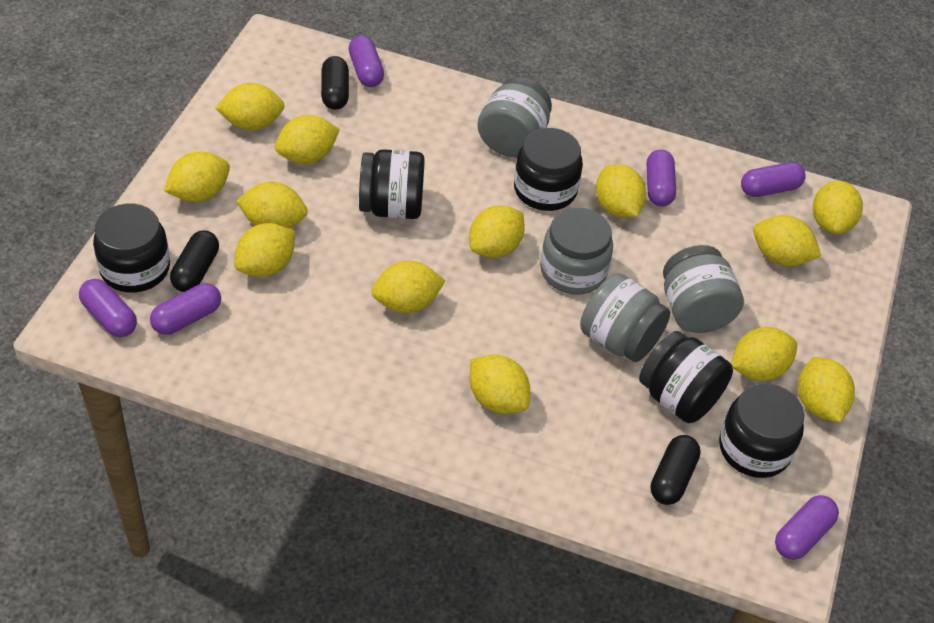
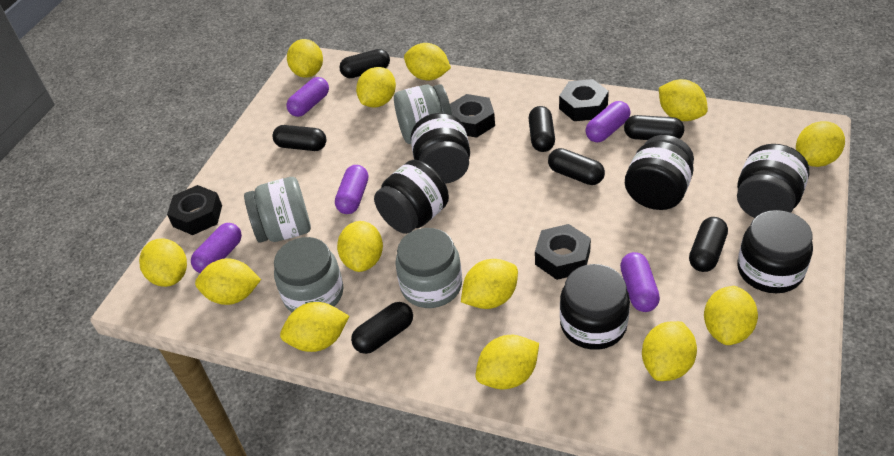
black capsule: [170,230,219,292] [321,56,349,110] [650,435,701,505] = 3 -> [273,125,326,151] [339,49,390,78] [351,302,413,354] [529,106,555,152] [548,148,605,185] [624,115,684,140] [689,217,728,272] = 7
black jar: [93,204,170,293] [359,149,425,219] [514,128,583,211] [639,331,733,423] [719,383,804,478] = 5 -> [374,160,449,234] [411,113,470,184] [560,264,630,350] [625,135,694,210] [737,144,809,218] [737,210,813,293] = 6
black nut: none = 0 -> [167,185,222,235] [450,94,495,138] [535,224,591,280] [559,79,609,121] = 4
purple capsule: [79,279,137,337] [150,283,221,335] [349,35,384,87] [647,150,676,207] [741,162,806,197] [775,495,839,560] = 6 -> [191,223,242,273] [286,77,329,117] [335,165,368,214] [585,101,631,142] [620,252,660,312] = 5

